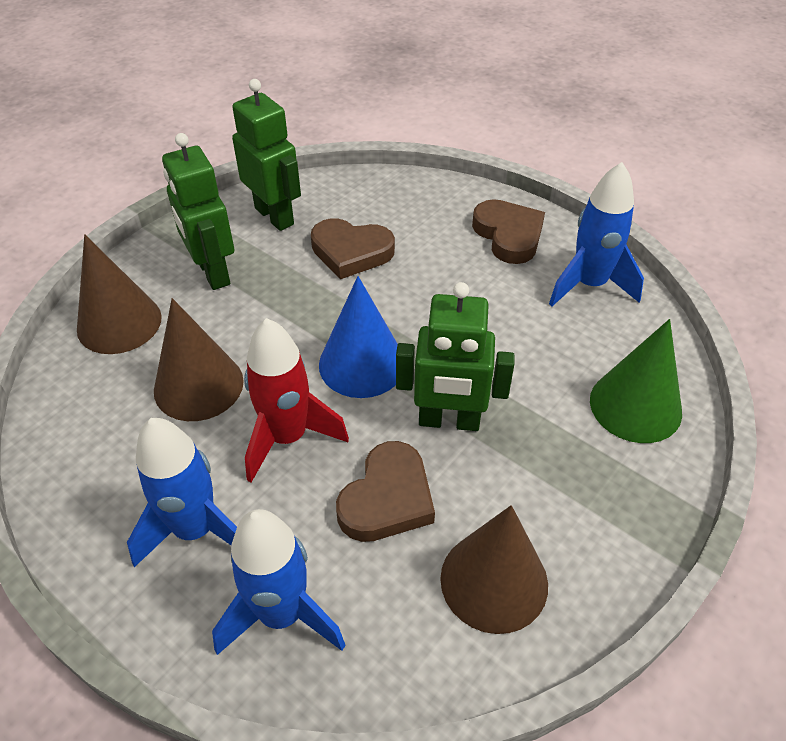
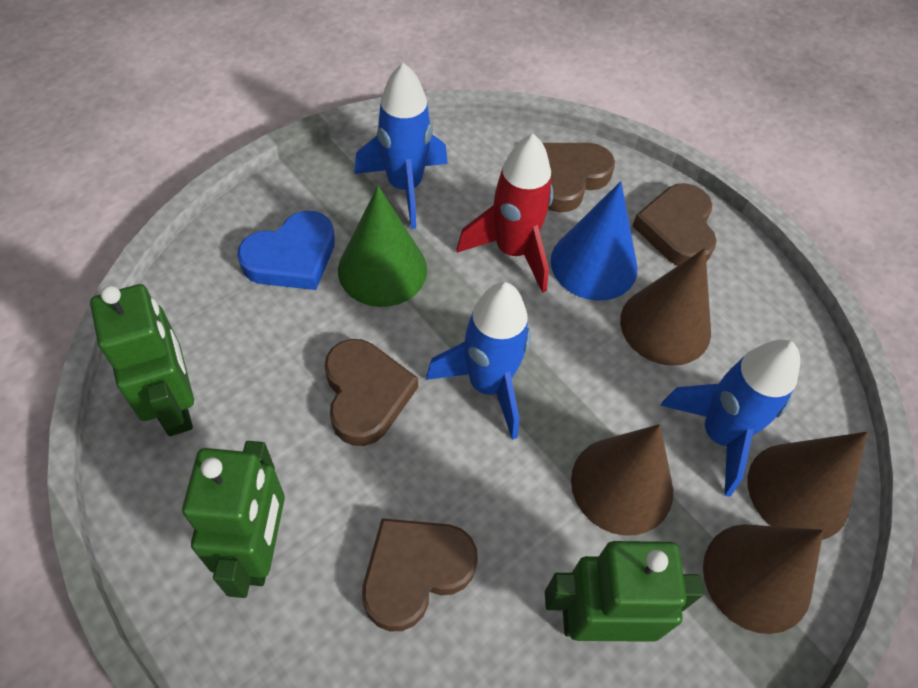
blue heart: none = 0 -> [237,211,335,290] = 1
brown cone: [77,234,162,354] [154,298,244,421] [440,505,548,634] = 3 -> [571,424,673,536] [620,248,711,366] [703,524,824,634] [748,432,868,540] = 4
brown heart: [311,218,395,279] [336,441,435,542] [472,199,545,264] = 3 -> [325,339,418,446] [362,518,478,631] [543,143,615,212] [632,183,717,266] = 4

